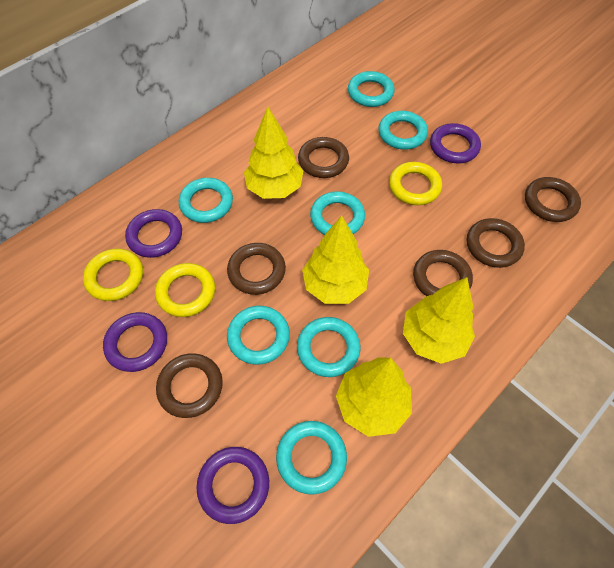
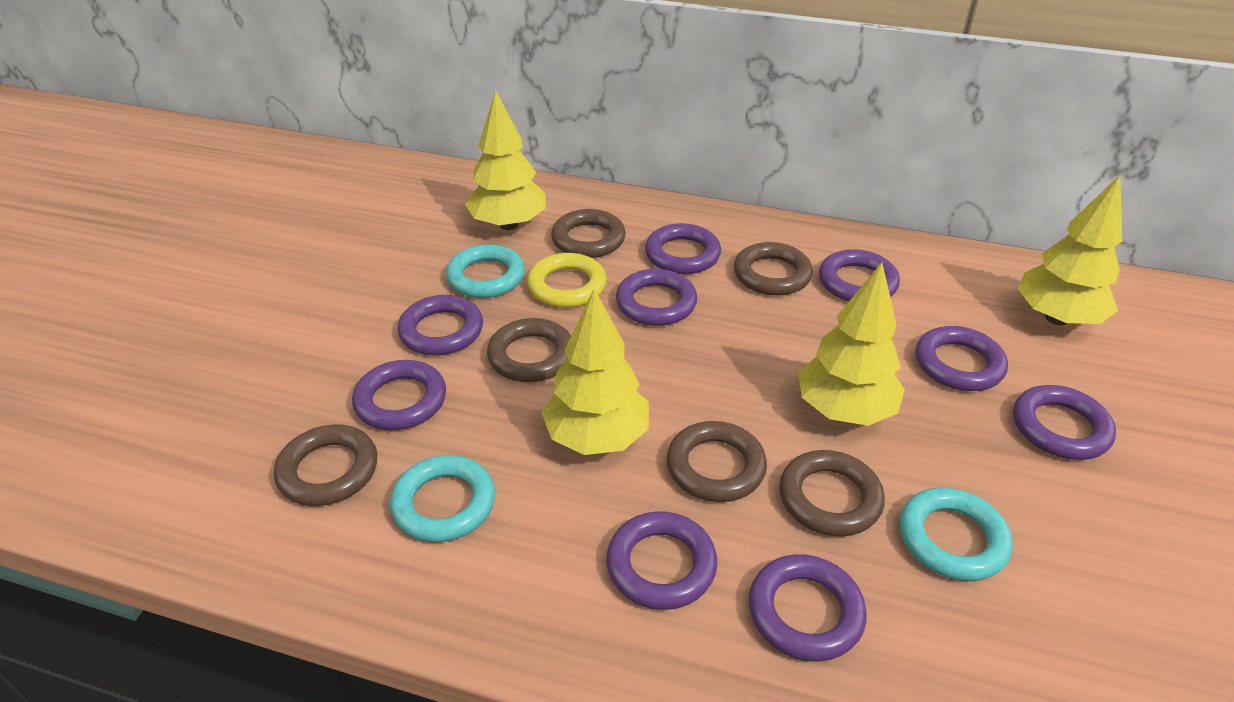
purple ring: [103,312,167,372] [125,209,182,258] [196,447,269,524] [430,123,481,163] = 4 -> [352,360,446,431] [398,295,483,356] [606,511,718,610] [616,269,697,326] [645,223,721,274] [749,554,867,662] [819,249,900,302] [916,326,1008,391] [1013,385,1116,460] = 9
turquoise ring: [179,178,233,223] [227,306,290,365] [276,421,347,495] [297,317,360,377] [310,191,365,235] [348,71,394,107] [378,111,428,150] = 7 -> [390,455,495,542] [446,244,525,298] [900,487,1013,581] = 3
yellow ring: [83,249,143,301] [155,263,215,317] [389,162,442,205] = 3 -> [527,253,607,308] = 1

